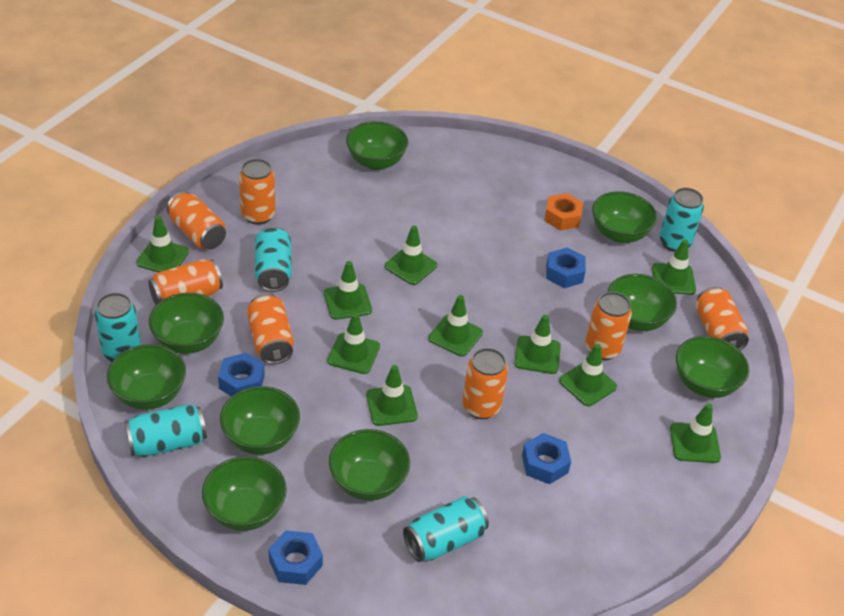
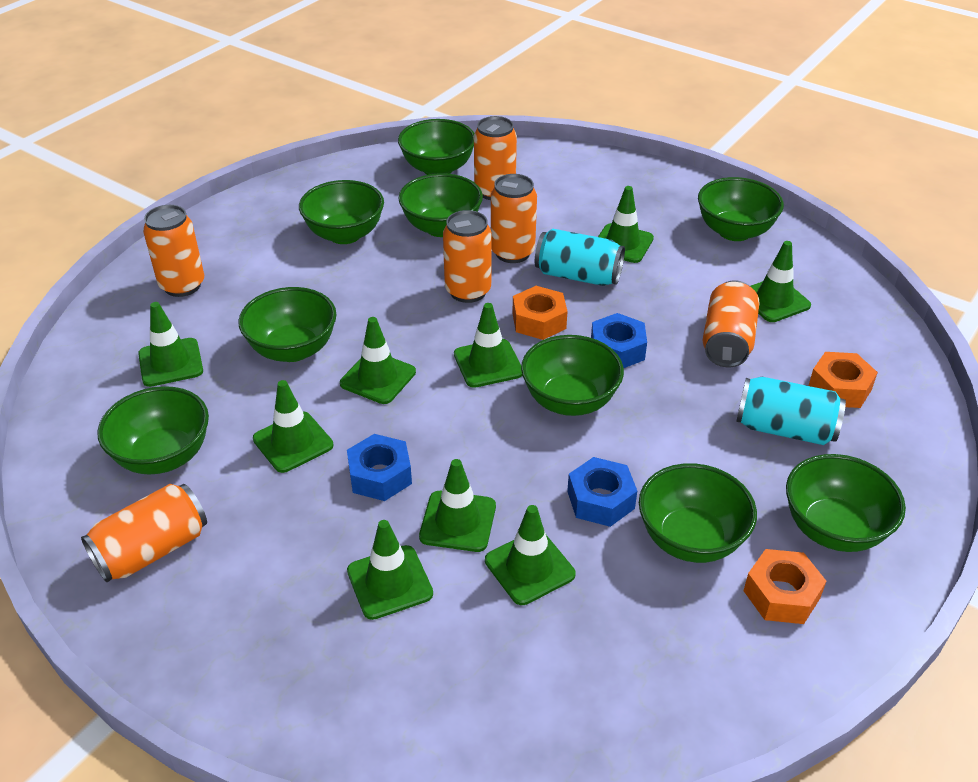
blue nut: [218,353,265,396] [268,530,323,585] [522,433,571,484] [546,248,586,288] = 4 -> [347,434,412,501] [567,457,637,527] [591,313,647,368] = 3
green traffic cone: [136,216,189,272] [324,261,372,320] [327,313,380,374] [366,365,418,426] [384,225,437,285] [428,295,483,357] [514,315,561,374] [559,344,617,406] [652,239,696,295] [670,403,721,463] = 10 -> [138,302,203,387] [253,380,334,473] [340,317,416,404] [347,520,433,620] [419,459,496,552] [454,303,522,388] [485,505,575,605] [598,186,654,263] [750,241,811,322] = 9
orange can: [148,259,223,305] [167,191,226,249] [239,159,275,225] [247,294,294,364] [463,348,508,419] [585,292,632,360] [696,286,749,351] = 7 -> [81,484,207,583] [143,205,204,297] [443,210,491,303] [474,116,517,200] [491,174,537,263] [703,280,759,367] = 6
orange nut: [544,193,583,231] = 1 -> [512,286,568,340] [743,549,826,624] [809,352,878,408] = 3
turquoise can: [95,293,141,362] [125,404,207,457] [255,226,292,292] [403,496,489,562] [659,188,704,252] = 5 -> [535,229,625,286] [736,377,846,445] = 2

